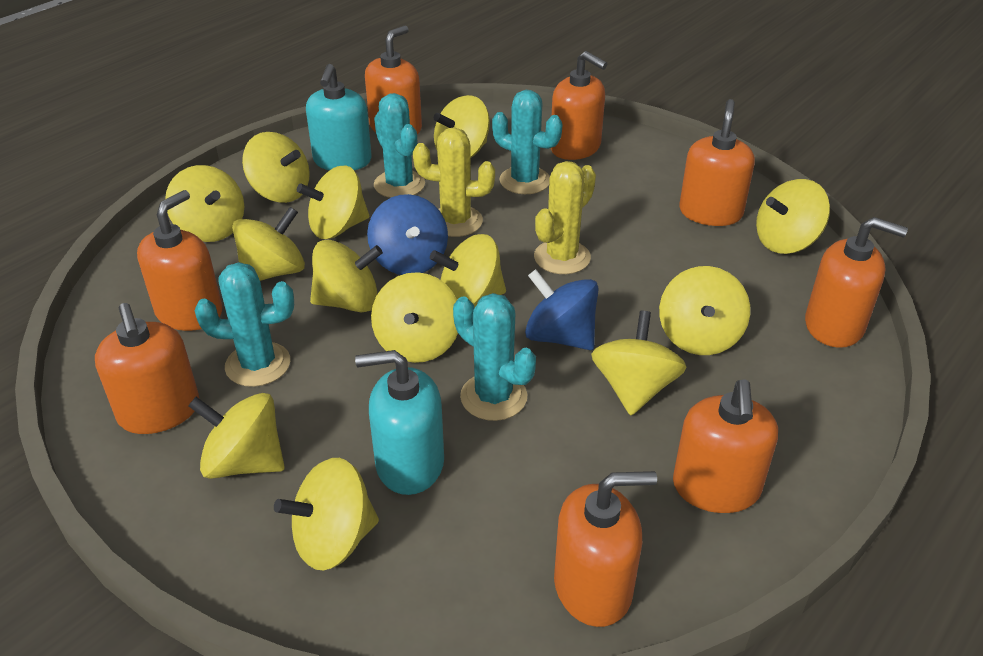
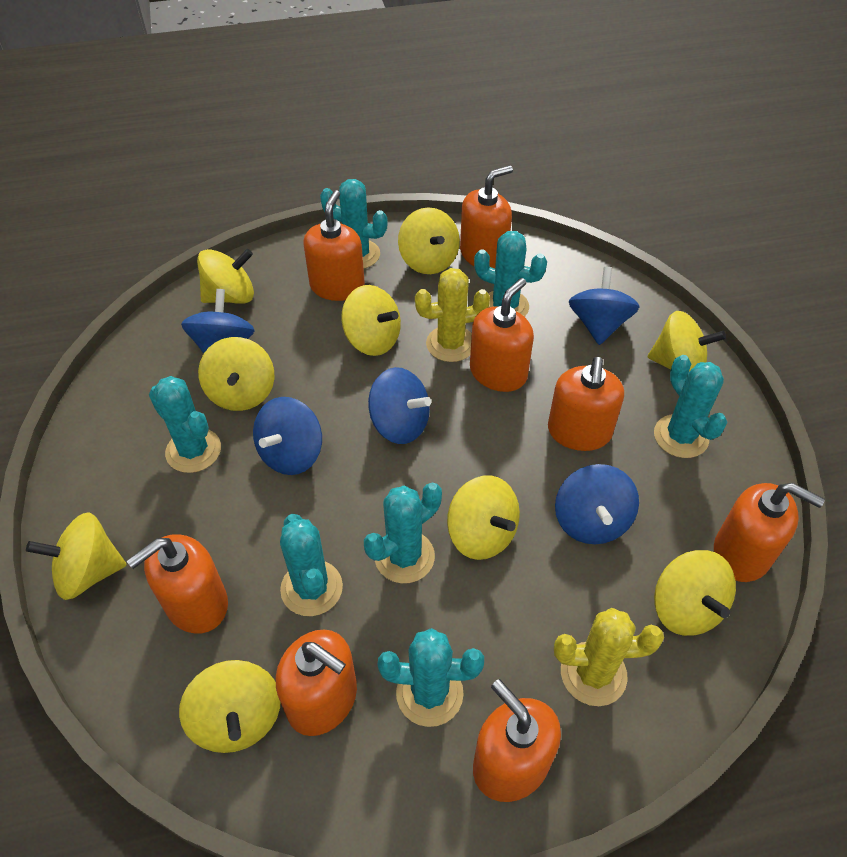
blue spinning top: [367,194,448,275] [525,269,599,350] = 2 -> [181,289,255,354] [253,397,322,475] [368,367,431,444] [555,464,639,544] [569,267,640,345] = 5
turquoise cactus: [195,262,294,387] [374,93,425,198] [453,293,536,421] [492,90,562,194] = 4 -> [149,376,221,473] [280,514,343,616] [320,179,388,268] [364,482,442,583] [378,628,484,727] [474,231,547,317] [654,355,727,458] = 7
turquoise soap dispenser: [306,64,372,170] [355,350,444,495] = 2 -> none = 0
yellow spinning top: [165,165,244,242] [188,393,285,479] [232,207,305,281] [242,132,310,203] [274,458,379,571] [297,166,369,239] [310,240,383,313] [371,272,458,363] [430,234,506,308] [434,95,490,158] [591,311,687,415] [659,266,750,355] [756,179,830,254] = 13 -> [26,512,127,600] [179,660,280,753] [197,249,254,304] [198,337,274,411] [341,285,401,356] [398,207,460,274] [447,475,520,560] [648,311,726,371] [654,550,736,636] = 9

